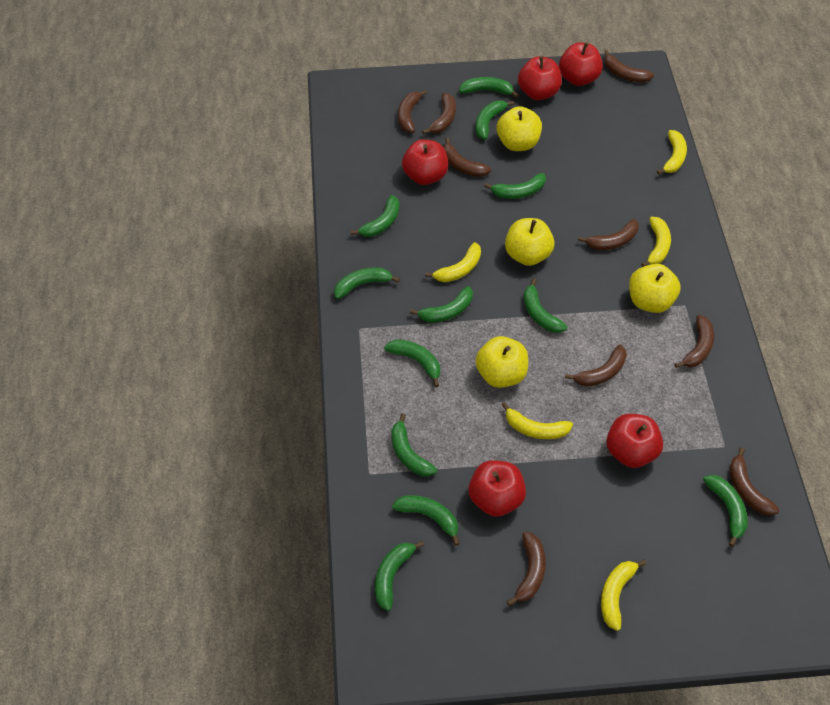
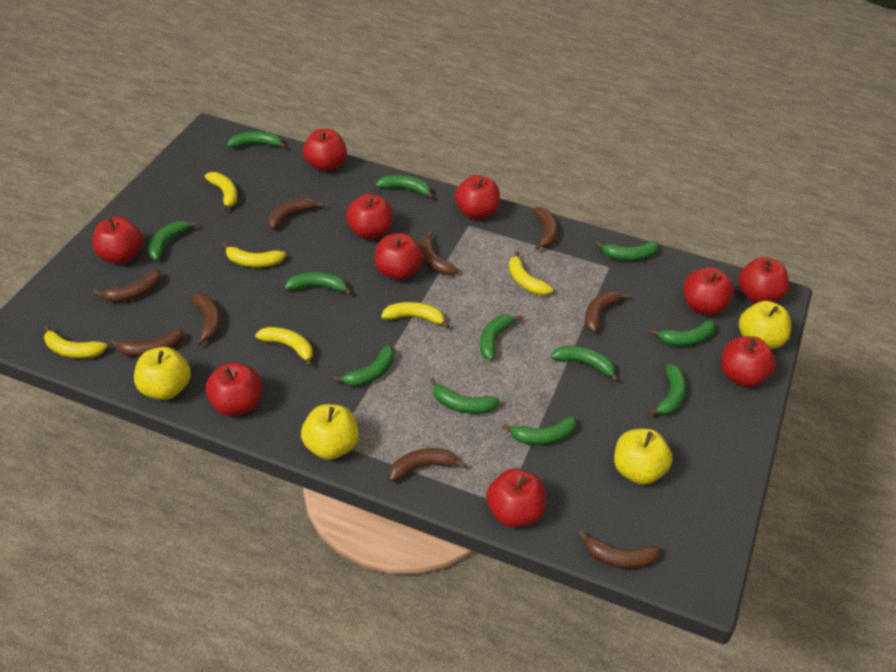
red apple: [402,139,448,185] [469,460,526,517] [518,56,562,100] [559,42,603,86] [606,414,663,468] = 5 -> [92,217,143,264] [205,362,262,416] [303,129,347,172] [346,194,393,240] [375,233,423,280] [455,175,500,219] [486,469,546,527] [684,267,734,315] [721,336,776,387] [739,257,789,303] = 10
yellow banana: [425,242,481,282] [501,402,573,439] [601,560,647,631] [641,217,671,267] [657,130,687,175] = 5 -> [44,325,107,358] [205,172,237,212] [222,243,286,267] [255,327,313,367] [381,302,449,329] [509,251,553,295] = 6

